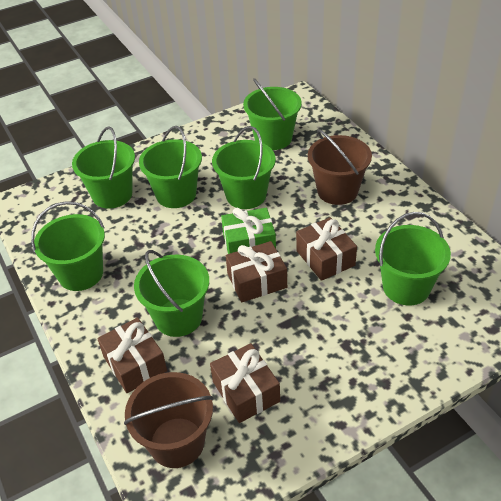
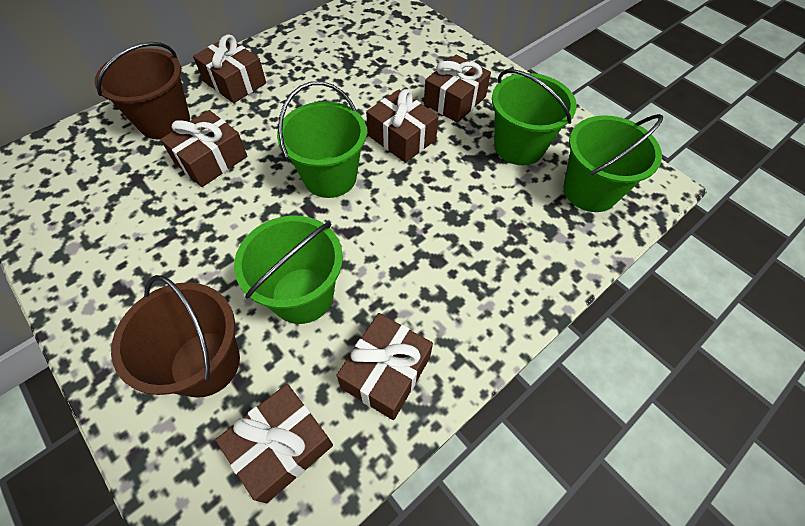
brown gift: [97,318,167,393] [210,343,280,423] [226,241,287,302] [296,217,357,281] = 4 -> [160,110,247,187] [193,34,266,103] [216,384,333,503] [337,313,433,420] [366,89,439,163] [424,55,491,123] = 6
green bucket: [31,201,105,291] [72,126,135,209] [134,250,209,337] [139,126,202,208] [212,126,276,209] [243,78,302,150] [375,212,451,305] = 7 -> [234,215,343,324] [277,81,367,198] [492,69,577,165] [563,114,663,212] = 4
green gift: [221,208,276,254] = 1 -> none = 0

